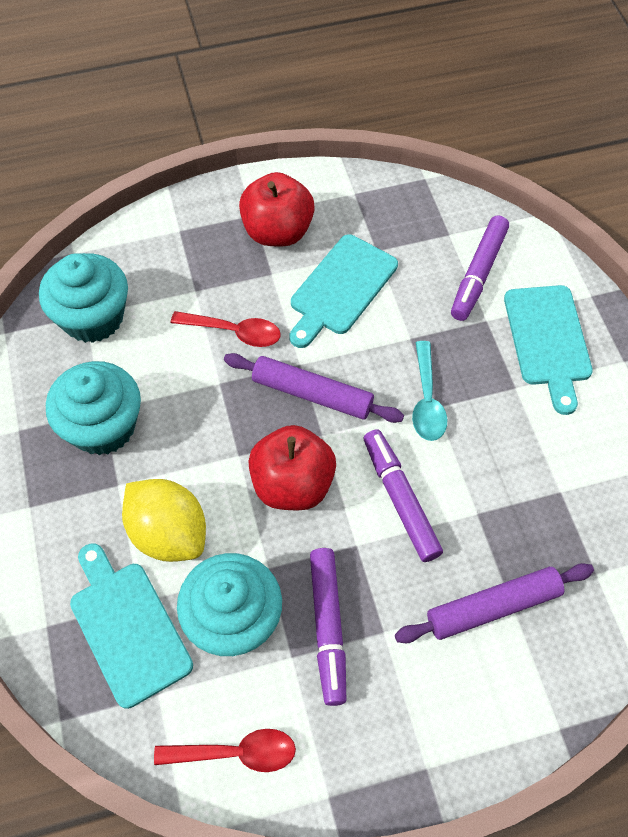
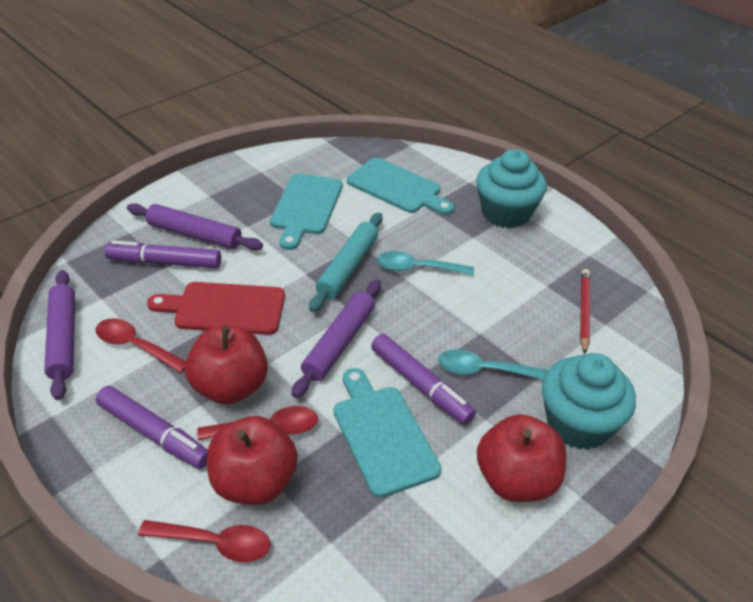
purple rolling pin: [224,353,404,423] [395,563,594,643] = 2 -> [44,270,75,400] [127,203,263,250] [292,279,381,398] = 3
red apple: [239,172,315,247] [248,425,336,510] = 2 -> [185,326,268,405] [207,416,298,505] [477,414,566,502] = 3
red cutting board: none = 0 -> [147,282,285,335] = 1
red pencil: none = 0 -> [580,269,590,354] = 1
red spoon: [154,729,296,772] [171,311,281,347] = 2 -> [95,318,186,373] [138,520,271,562] [197,406,318,440] = 3
turquoise cupcake: [39,253,128,343] [46,361,141,455] [177,553,282,656] = 3 -> [476,149,547,228] [542,353,636,450] = 2
turquoise rolling pin: none = 0 -> [309,213,383,312] = 1
turquoise spoon: [412,341,447,441] = 1 -> [377,251,474,276] [438,349,548,380] = 2
yellow lemon: [122,479,206,562] = 1 -> none = 0

